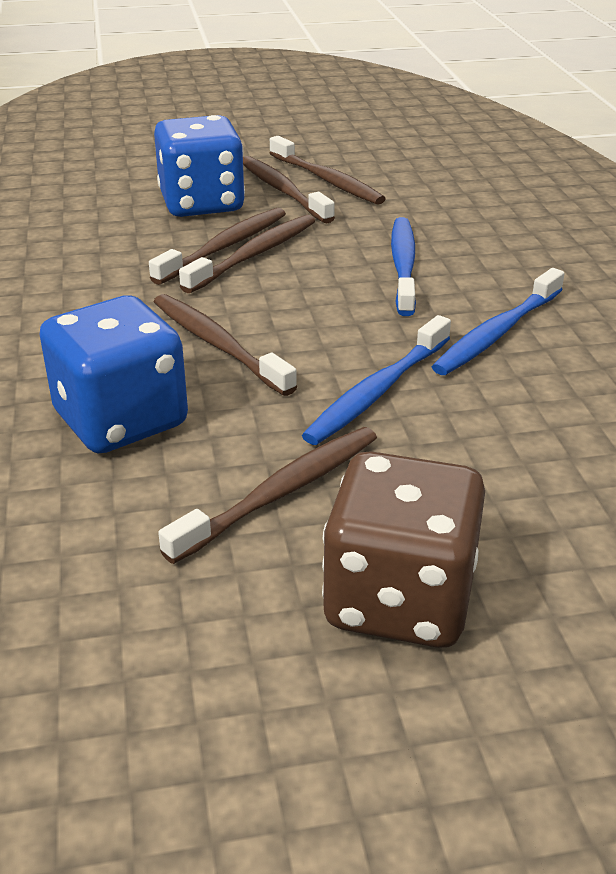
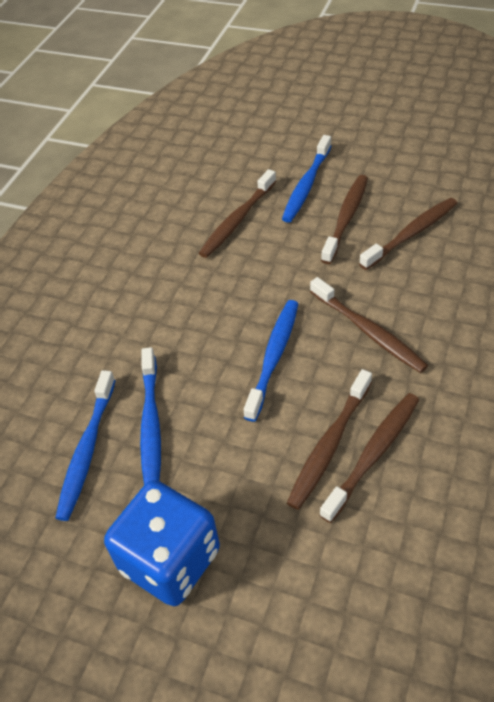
blue dice: [40,295,188,453] [154,115,245,217] = 2 -> [104,480,220,606] = 1
blue toothbrush: [302,315,451,445] [391,217,416,316] [432,268,565,375] = 3 -> [55,370,116,521] [140,347,161,485] [244,300,298,421] [282,135,331,223] = 4
brown dice: [322,451,485,648] = 1 -> none = 0

